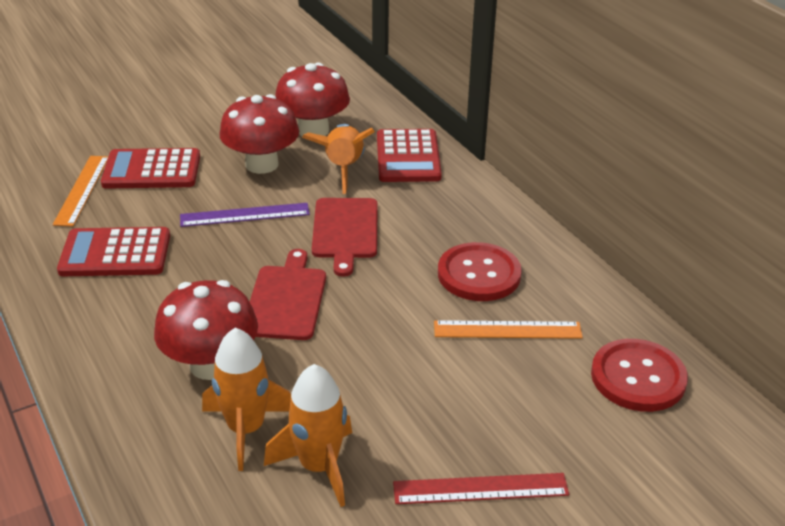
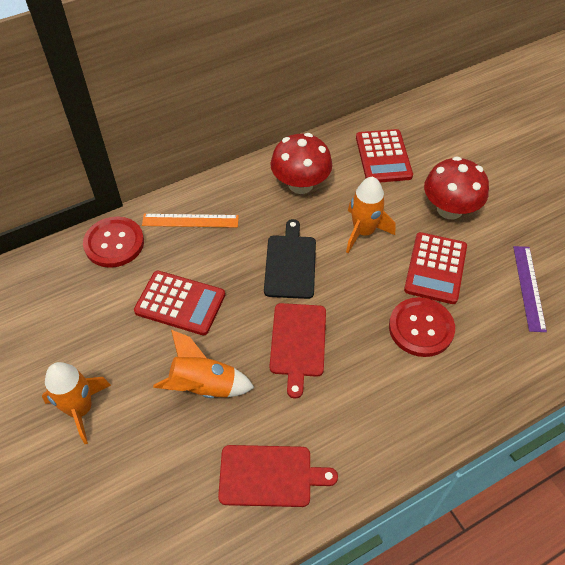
black cutting board: none = 0 -> [264,219,316,299] = 1
orange ruler: [53,156,109,227] [434,320,583,339] = 2 -> [142,214,239,228] = 1
red mushroom: [154,280,258,380] [219,94,299,174] [275,63,350,137] = 3 -> [270,133,332,194] [424,156,489,219] = 2
red ruler: [393,473,569,504] = 1 -> none = 0

